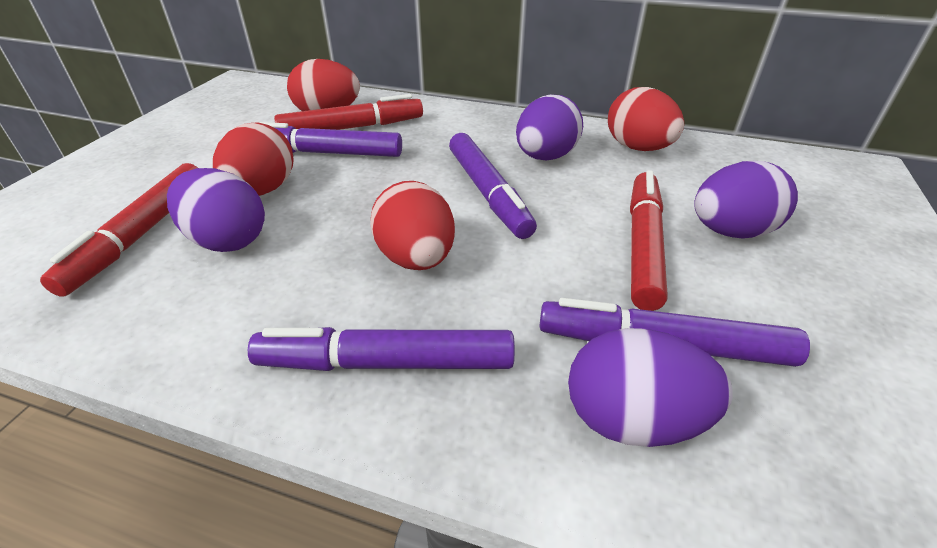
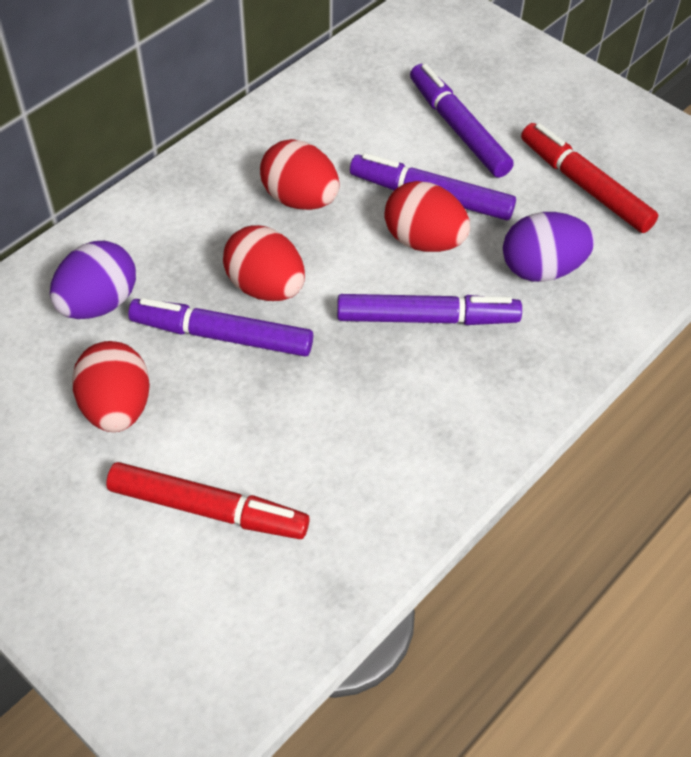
purple egg: [167,168,265,252] [516,95,583,161] [568,328,733,447] [694,161,798,239] = 4 -> [50,241,136,319] [503,212,595,282] = 2
red marker: [40,163,198,297] [274,94,423,130] [630,170,668,311] = 3 -> [106,462,310,539] [521,123,658,233] = 2

